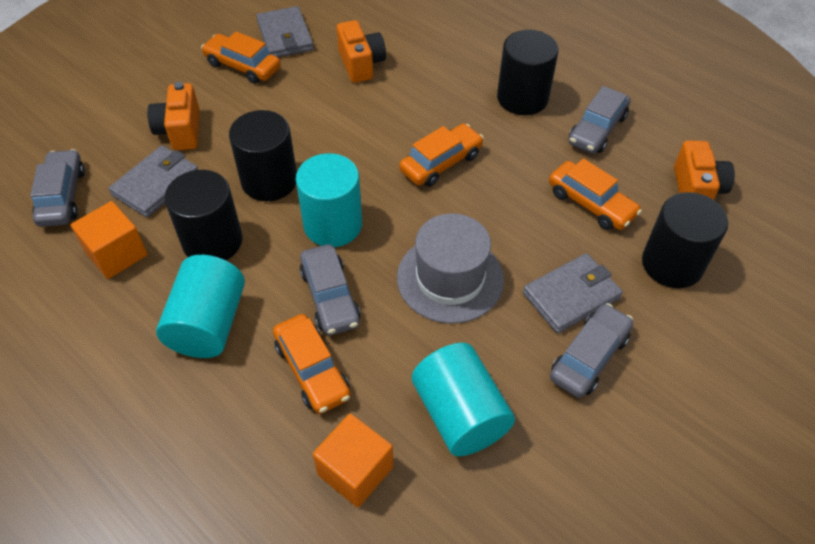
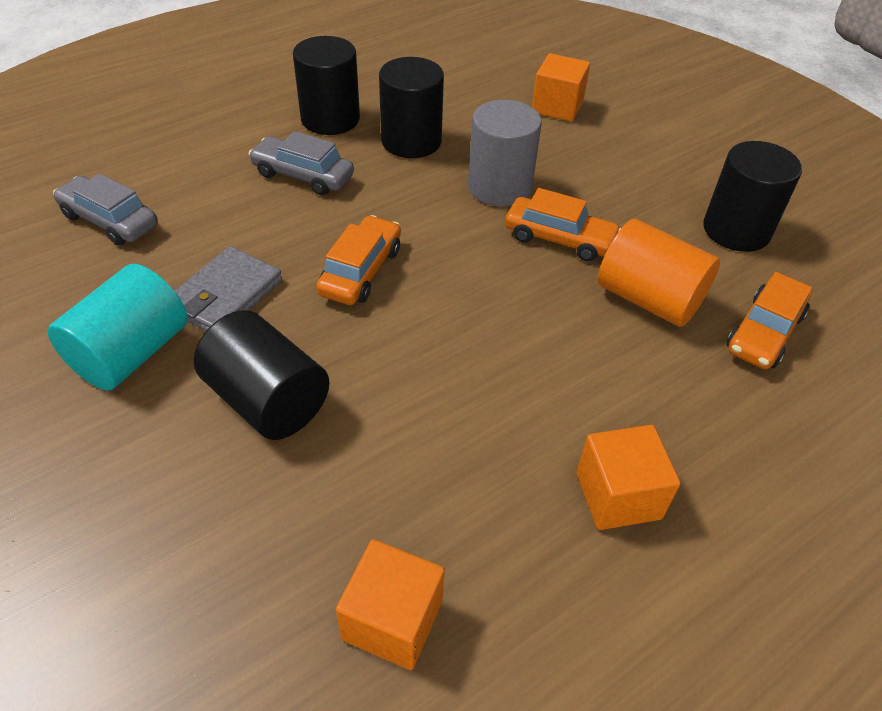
grey car: [30,149,85,227] [300,244,361,335] [550,303,633,398] [569,86,630,154] = 4 -> [53,173,158,246] [249,131,354,196] = 2
grey cylinder: none = 0 -> [468,100,542,207] = 1
grey hat: [397,214,504,323] = 1 -> none = 0
grey wallet: [108,145,198,217] [256,6,314,57] [523,253,623,333] = 3 -> [175,246,282,331] = 1
orange camera: [147,82,200,150] [337,20,386,83] [674,140,735,200] = 3 -> none = 0
orange car: [201,31,281,84] [273,314,351,414] [399,124,484,187] [549,158,642,230] = 4 -> [316,215,401,305] [505,188,621,262] [727,272,812,369] = 3
orange cube: [71,201,148,279] [313,413,393,507] = 2 -> [336,539,445,670] [532,53,590,122] [577,425,680,530] = 3
orange cylinder: none = 0 -> [598,219,720,327] = 1
turquoise cylinder: [156,255,245,358] [296,153,362,247] [412,343,515,456] = 3 -> [47,264,187,391] = 1

